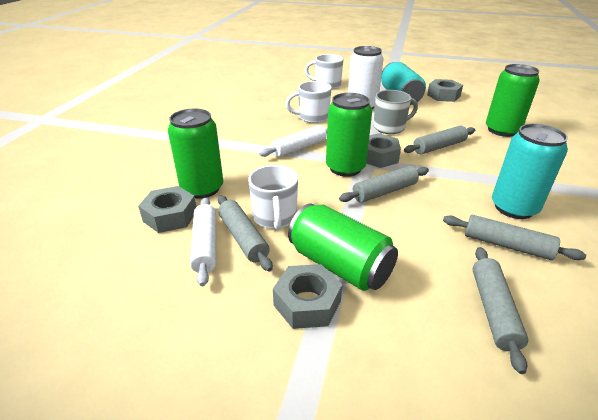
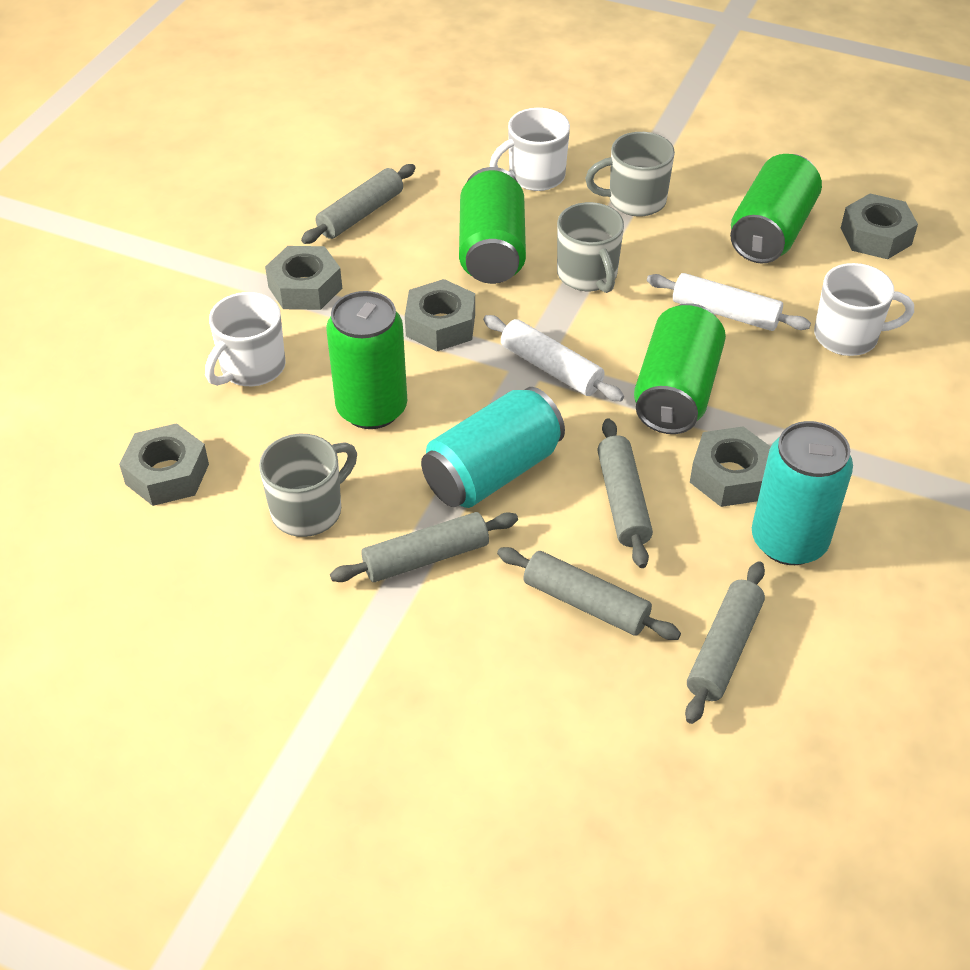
grey mug: [373,90,418,134] = 1 -> [259,434,357,537] [557,202,624,293] [585,132,675,216] = 3
grey nut: [138,186,196,233] [273,264,342,329] [366,133,401,168] [427,79,463,102] = 4 -> [119,423,209,506] [265,246,342,310] [405,279,475,351] [690,426,771,507] [841,193,918,259] = 5
white can: [348,46,383,110] = 1 -> none = 0

